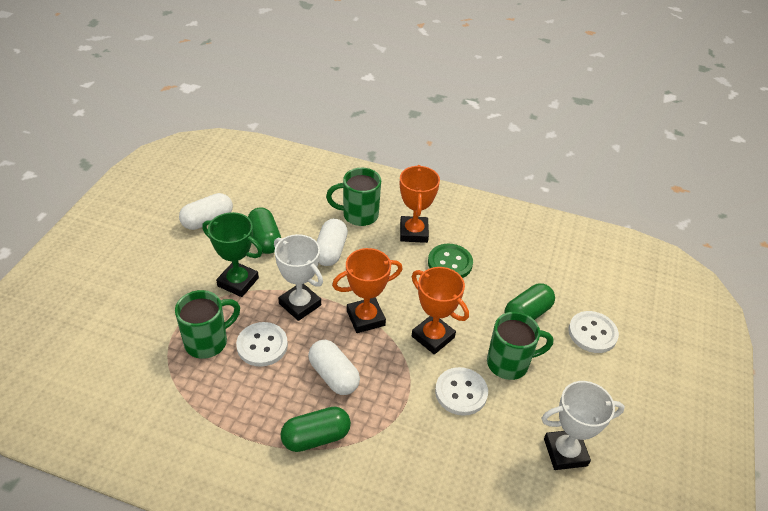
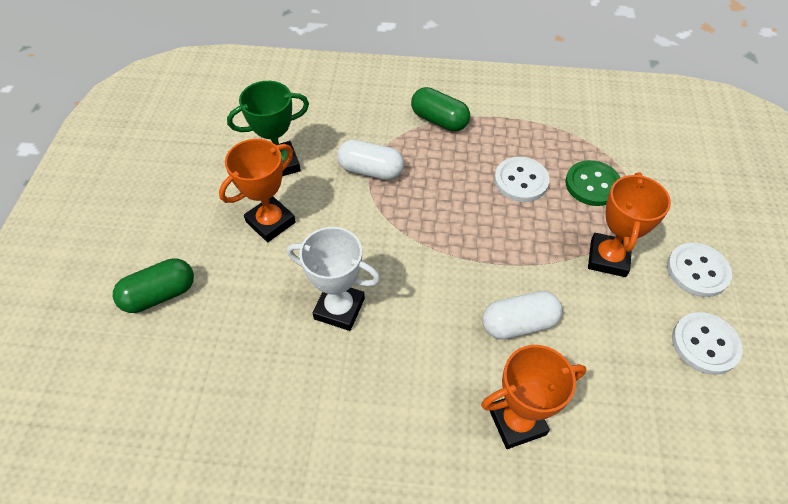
green capsule: [248,207,281,254] [280,407,351,452] [505,283,555,320] = 3 -> [113,258,194,313] [411,87,470,132] = 2
green mug: [175,290,240,359] [326,168,381,226] [487,312,553,380] = 3 -> none = 0
white capsule: [179,193,233,230] [308,340,360,395] [316,219,348,266] = 3 -> [337,140,404,180] [482,291,562,339] = 2
white trophy: [274,234,323,321] [541,381,625,470] = 2 -> [287,227,380,331] = 1

